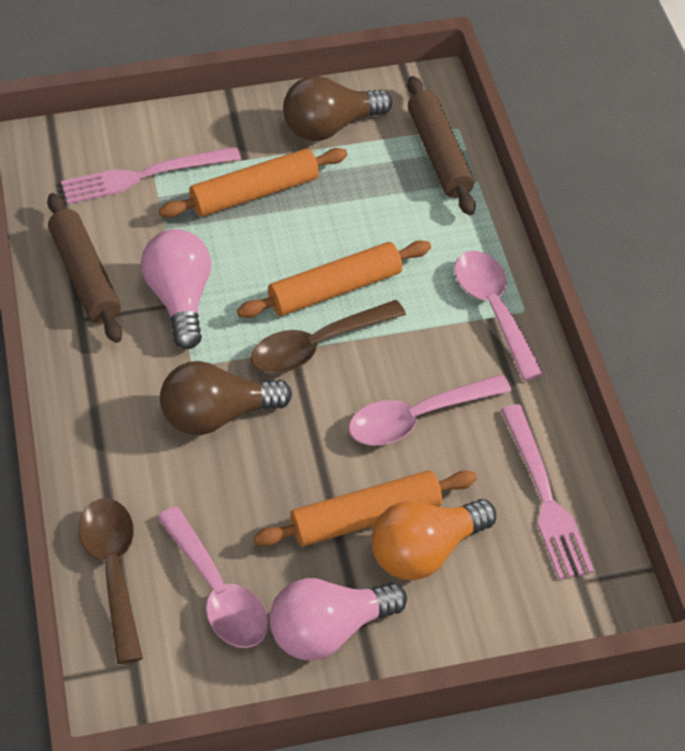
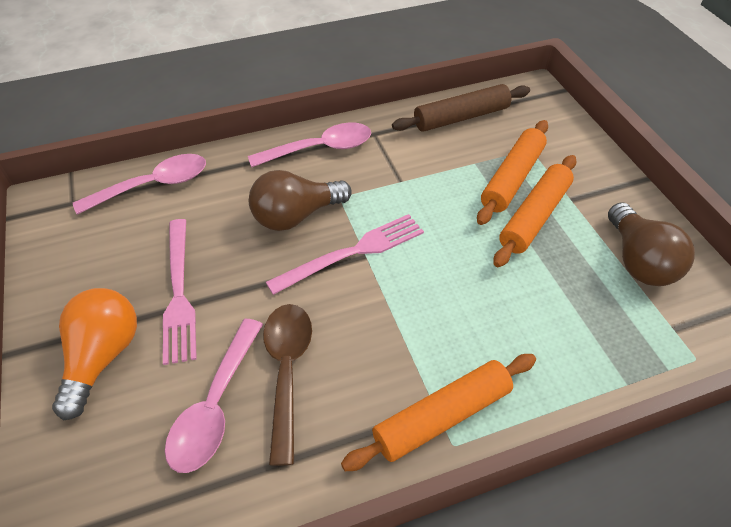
brown rolling pin: [47,193,122,343] [407,76,476,216] = 2 -> [392,84,530,132] = 1
brown spoon: [79,499,143,664] [251,300,406,374] = 2 -> [263,304,312,466] = 1
pink light bulb: [141,229,211,349] [270,578,407,661] = 2 -> none = 0

